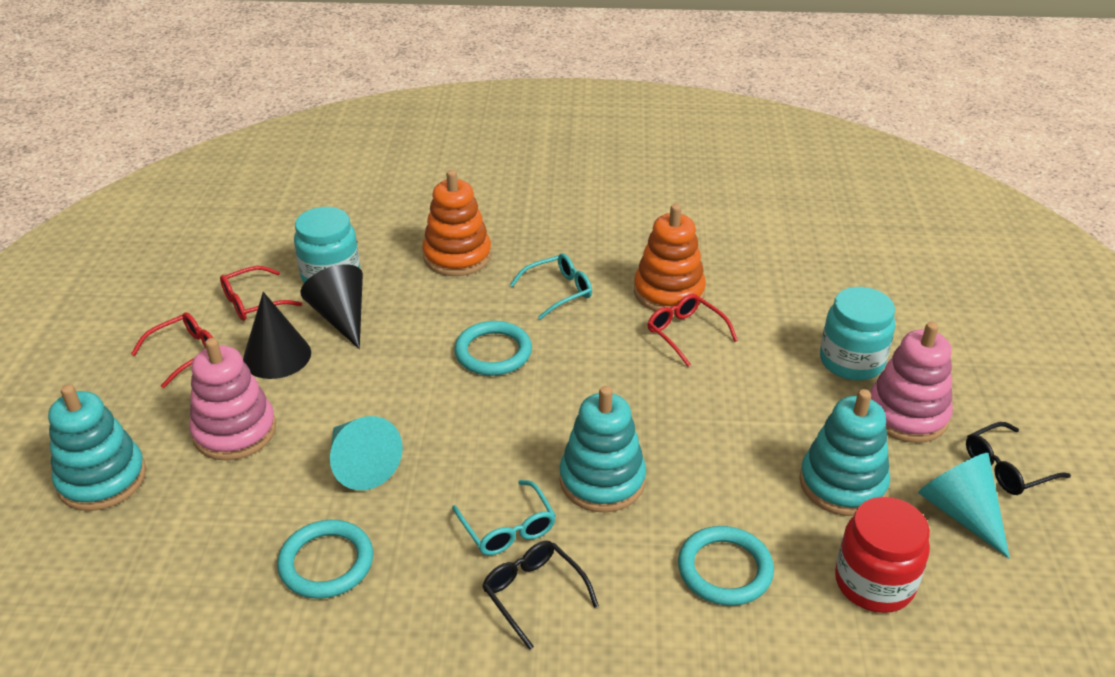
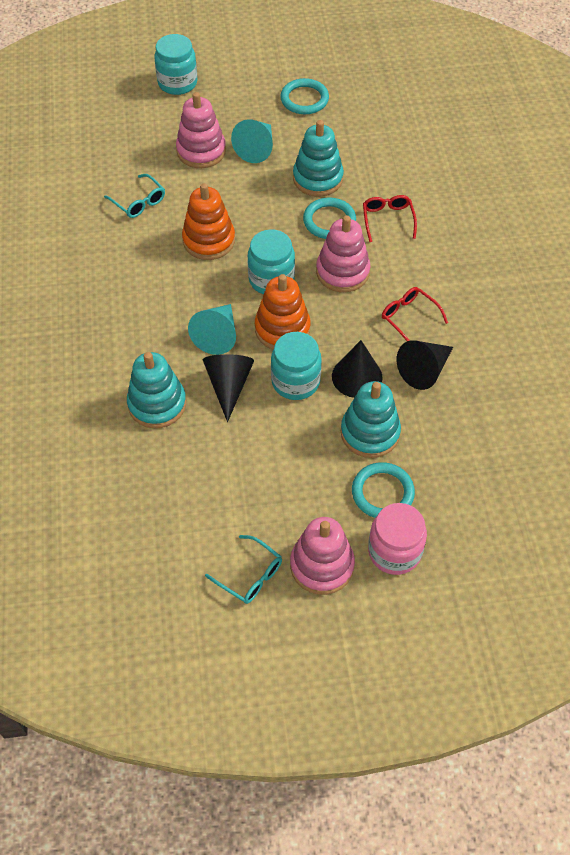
black cone: [243,292,311,379] [301,264,363,349] = 2 -> [203,354,254,422] [332,340,382,398] [397,340,453,390] = 3
black glasses: [482,541,599,650] [966,422,1071,495] = 2 -> none = 0
pink jar: none = 0 -> [368,503,427,575] = 1
pink stacking toy: [189,338,276,461] [870,322,953,443] = 2 -> [176,92,226,168] [290,517,355,595] [316,215,370,292] = 3
red glasses: [131,312,213,388] [220,266,302,321] [648,294,738,367] = 3 -> [363,195,417,242] [382,287,448,341] = 2
red jar: [835,497,930,613] = 1 -> none = 0
turquoise jar: [294,207,360,283] [820,287,895,380] = 2 -> [154,34,198,95] [248,229,295,294] [271,332,322,400] = 3

